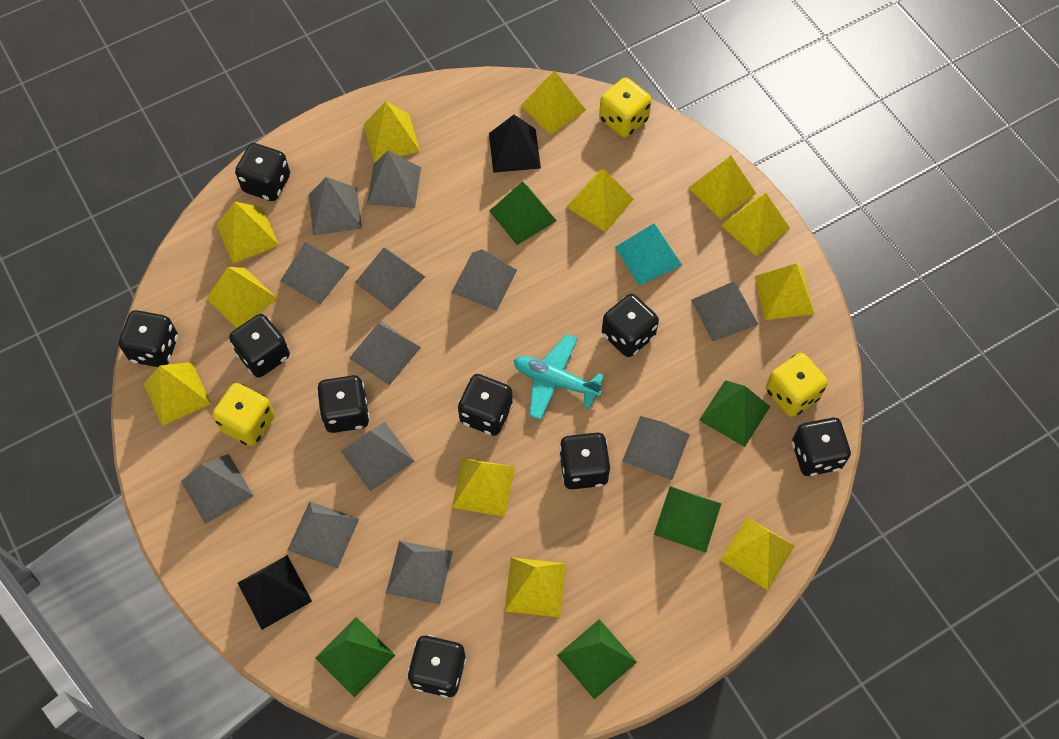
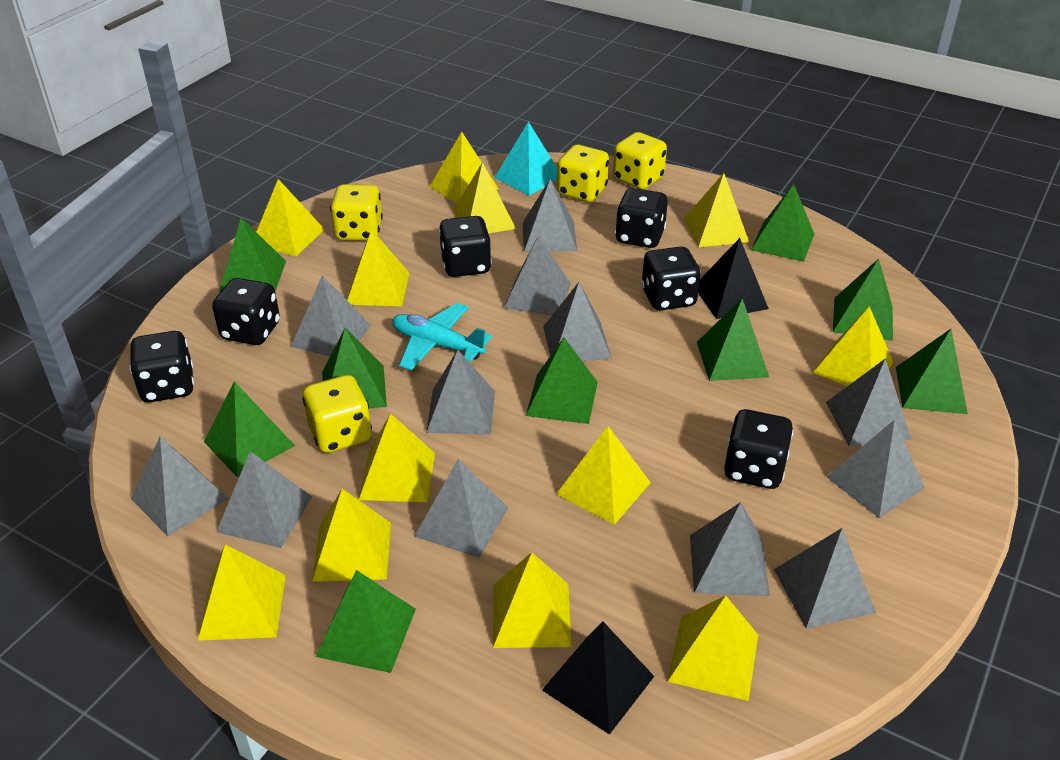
black dice: [119,310,178,367] [229,314,290,378] [235,143,290,201] [317,375,370,433] [407,635,466,698] [458,374,513,436] [559,432,610,489] [602,294,659,357] [792,418,851,476] = 9 -> [129,331,194,402] [212,278,280,345] [439,216,492,277] [615,188,668,248] [641,247,701,310] [724,409,793,489] = 6
green pyramid: [315,617,396,698] [489,182,557,245] [557,619,637,699] [654,486,721,553] [699,380,771,447] = 5 -> [204,381,295,477] [219,218,286,292] [316,570,416,673] [322,328,387,409] [526,337,598,424] [697,299,769,381] [751,184,814,262] [833,259,893,341] [896,329,968,414] = 9
yellow dice: [212,383,275,446] [599,78,652,138] [766,353,828,417] = 3 -> [302,375,372,453] [330,184,383,241] [557,145,609,202] [613,132,667,189] = 4

